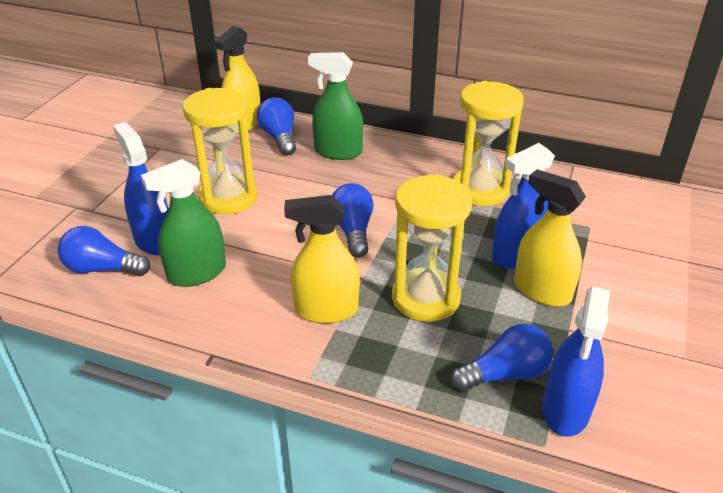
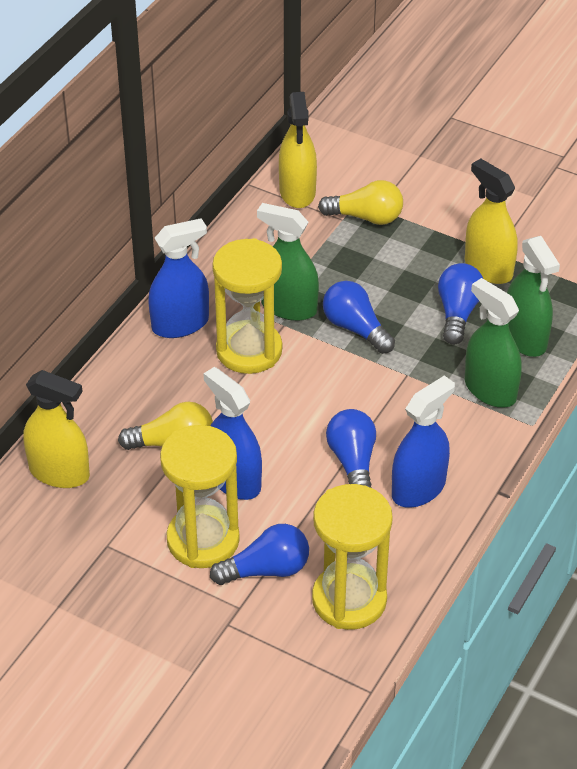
green spray bottle: [141,159,226,287] [308,52,363,160] = 2 -> [257,203,319,321] [465,278,522,408] [507,236,560,357] = 3
yellow light bulb: none = 0 -> [118,402,213,450] [318,180,403,225] = 2

